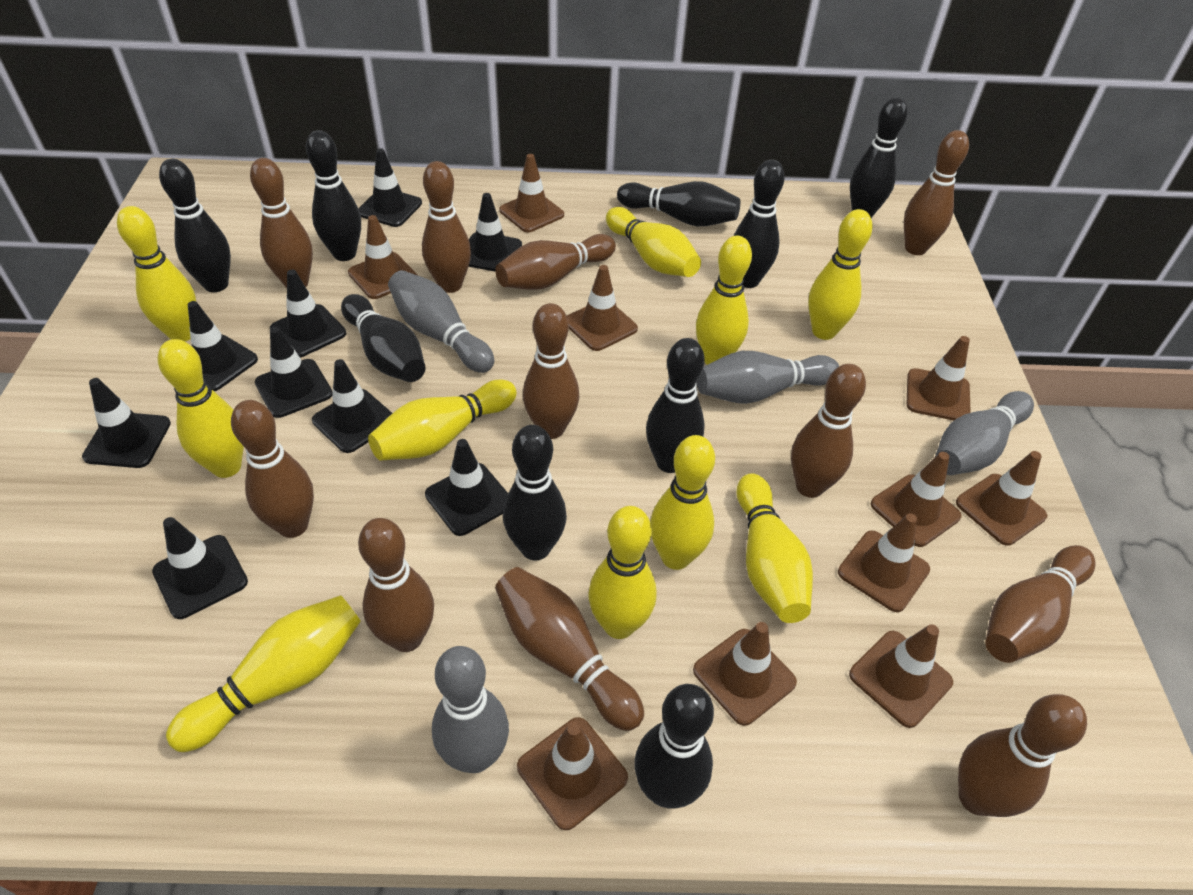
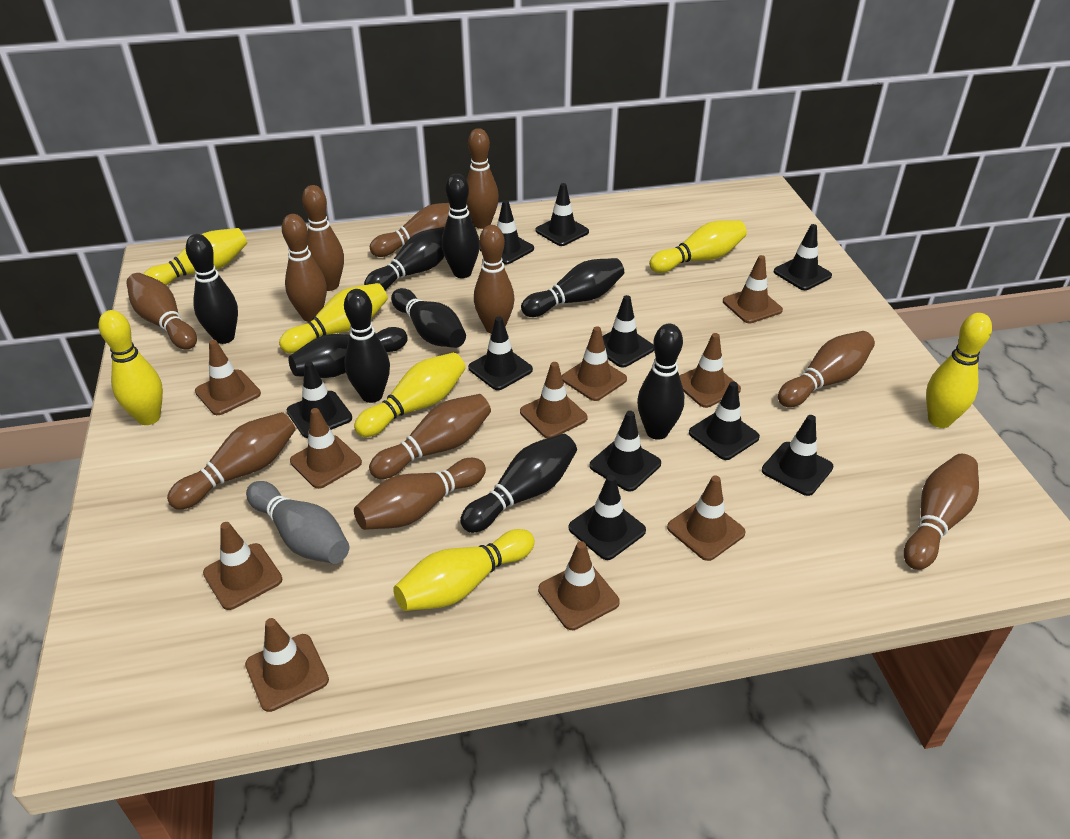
black traffic cone: [82,378,171,468] [152,517,248,619] [188,301,258,391] [255,327,333,418] [270,270,346,358] [312,359,392,453] [358,148,422,227] [425,439,508,536] [468,193,522,272] = 9 -> [287,361,352,438] [468,317,533,390] [479,200,534,264] [536,183,589,246] [568,475,646,560] [589,411,661,492] [603,295,654,367] [689,381,760,460] [762,415,834,496] [774,224,832,290] = 10
grey bowling pin: [388,270,494,373] [432,646,509,773] [696,351,839,404] [935,391,1034,475] = 4 -> [246,481,349,564] = 1
yellow bowling pin: [117,206,196,341] [158,339,244,478] [166,595,361,752] [368,379,517,461] [588,506,656,639] [606,207,701,277] [650,435,715,570] [696,236,752,365] [736,473,813,623] [808,209,872,340] = 10 -> [99,310,163,425] [143,228,247,285] [279,283,388,353] [354,352,466,437] [393,529,535,611] [649,220,747,273] [926,313,992,428] = 7

